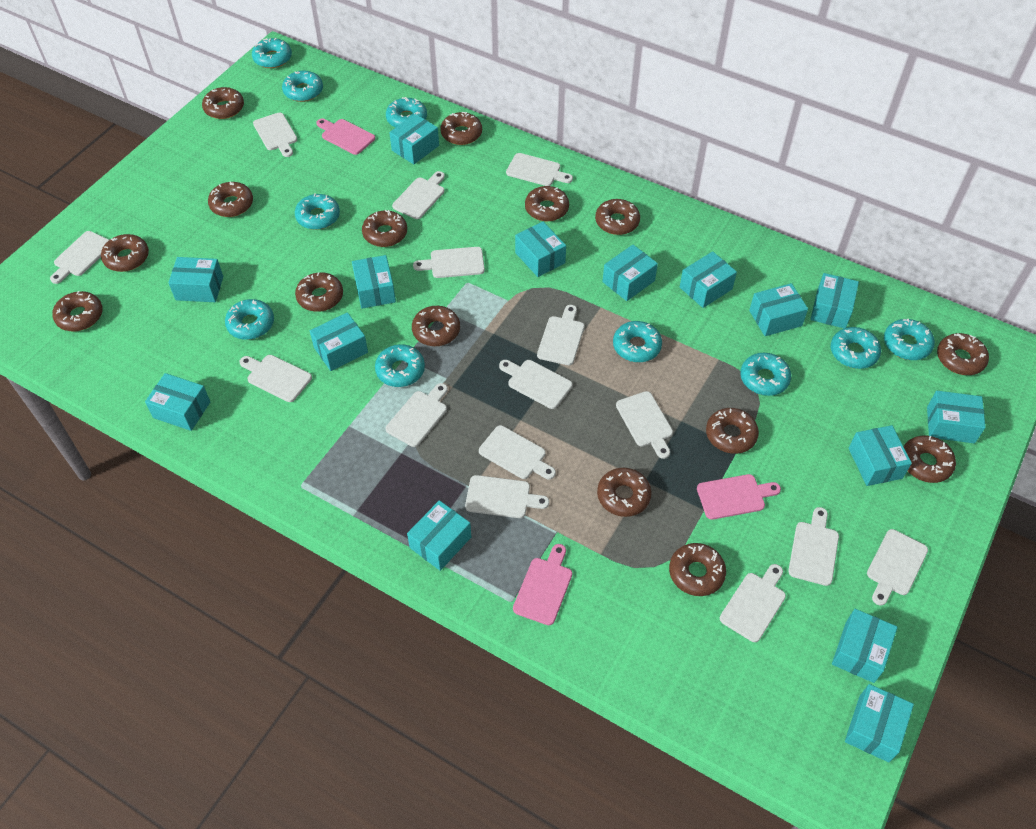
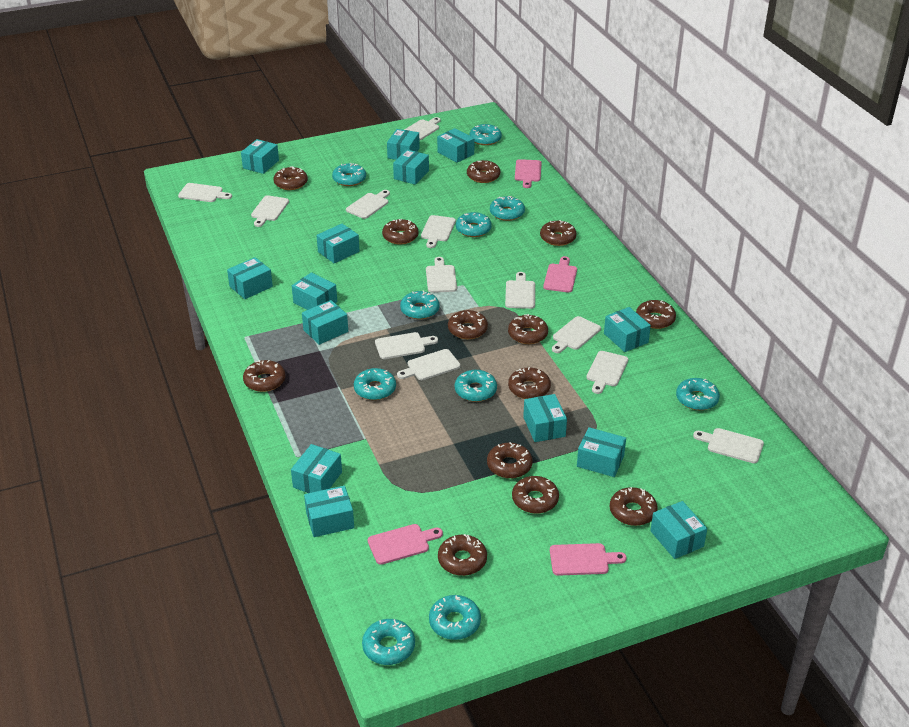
brown donut: [52,291,103,331] [101,234,149,272] [202,87,244,119] [208,181,253,217] [295,272,343,312] [362,210,407,247] [412,306,460,346] [440,112,482,145] [525,186,569,221] [595,199,640,235] [597,468,652,517] [669,543,726,596] [706,408,759,454] [904,435,956,483] [937,333,989,375] = 15 -> [243,360,286,392] [273,166,308,190] [382,219,419,245] [438,534,487,576] [448,310,488,339] [467,160,500,183] [487,442,532,478] [508,314,548,344] [508,367,551,399] [512,476,559,514] [540,220,576,246] [610,487,658,526] [636,300,676,329] = 13
pink cutting board: [316,119,375,155] [513,544,572,625] [697,474,781,520] = 3 -> [368,524,443,565] [515,159,542,188] [543,256,577,292] [550,543,626,576] = 4
turquoise box: [145,373,210,431] [168,257,223,302] [310,312,368,371] [352,255,396,308] [389,114,439,164] [407,500,471,571] [515,221,566,277] [603,245,658,301] [680,251,737,308] [749,283,808,336] [810,273,859,328] [832,609,898,683] [845,684,914,762] [849,425,912,486] [927,391,986,444] = 15 -> [227,257,273,299] [241,139,279,174] [291,444,342,493] [292,272,337,310] [302,300,348,345] [304,486,354,537] [316,224,360,263] [387,129,420,160] [393,149,429,185] [437,128,474,163] [523,394,567,442] [577,427,626,477] [604,307,651,352] [650,501,707,559] = 14
white cutting board: [50,231,109,284] [239,355,312,402] [253,112,297,157] [386,383,448,447] [392,171,445,219] [413,247,485,278] [465,475,549,518] [479,425,556,479] [499,360,572,409] [506,153,573,186] [537,305,584,365] [616,391,673,459] [720,564,786,642] [788,507,839,586] [867,529,928,606] = 15 -> [178,183,232,202] [251,195,289,227] [346,190,390,219] [375,332,438,359] [397,349,460,380] [404,117,441,141] [421,215,456,248] [426,257,457,293] [505,272,535,309] [552,316,601,353] [586,351,628,394] [693,428,764,463] = 12

